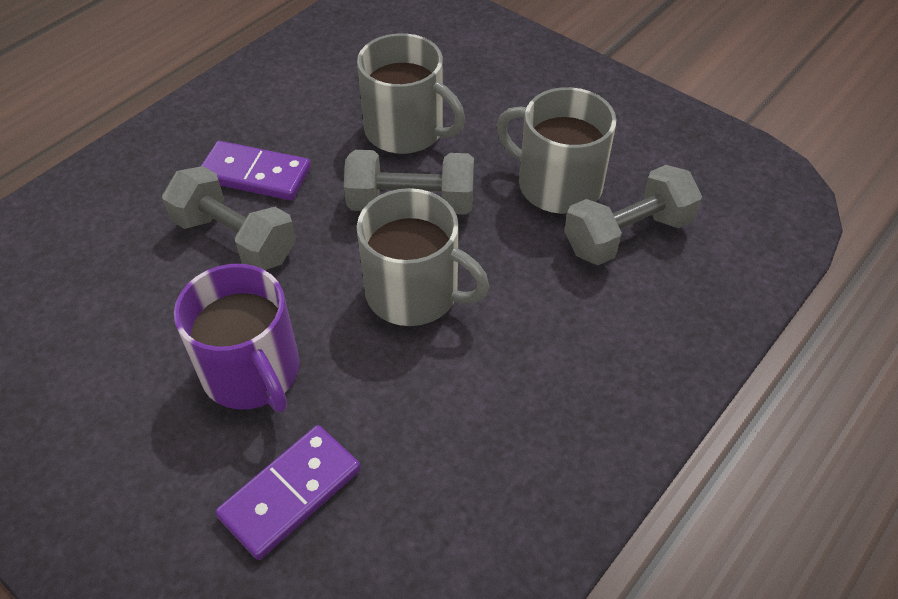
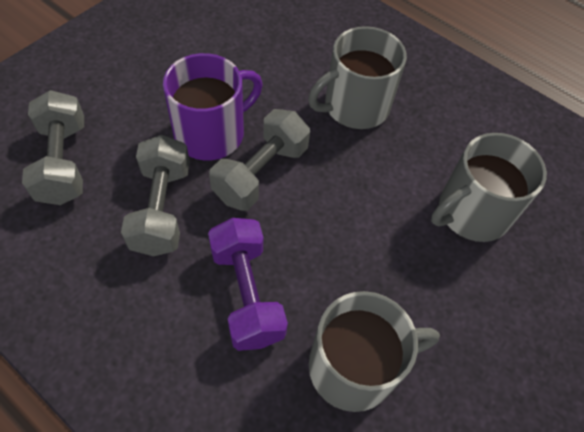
purple domino: [200,141,311,200] [215,425,361,560] = 2 -> none = 0
purple dumbbell: none = 0 -> [208,218,288,351] = 1

